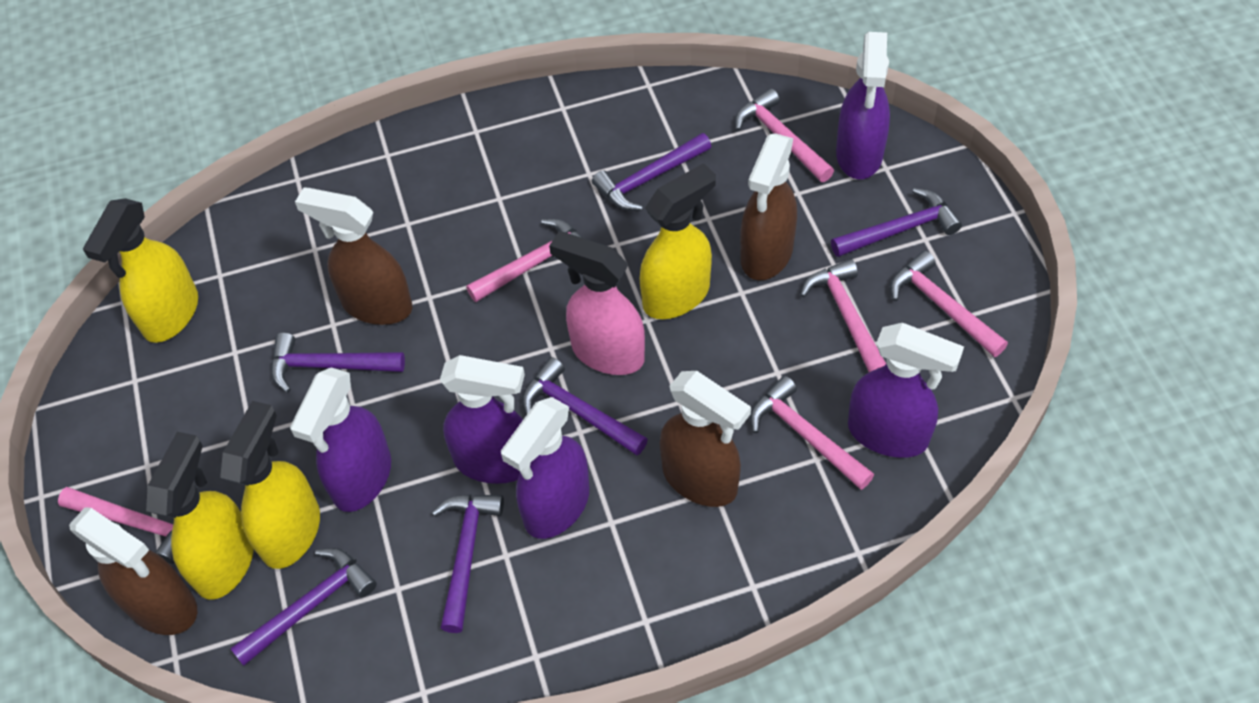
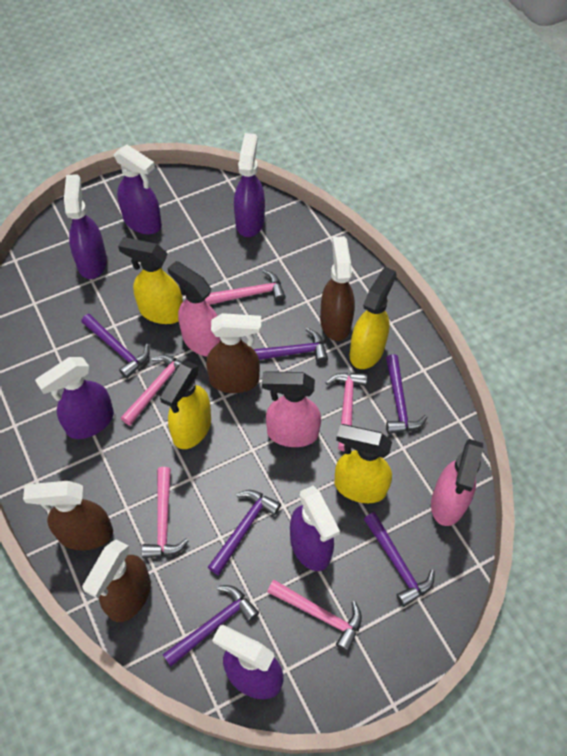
pink hammer: [58,487,175,564] [466,219,583,302] [735,88,834,182] [750,376,874,490] [800,259,886,372] [890,251,1008,357] = 6 -> [121,355,183,426] [142,467,189,559] [205,270,286,305] [267,580,362,652] [325,373,367,451] = 5
pink spray bottle: [549,231,645,375] = 1 -> [167,261,220,357] [262,371,321,447] [431,439,483,526] = 3
purple spray bottle: [290,367,391,512] [440,355,525,484] [501,397,589,539] [836,32,890,179] [848,323,964,458] = 5 -> [35,357,114,439] [64,174,107,279] [114,145,162,234] [212,625,284,699] [234,133,265,237] [290,486,340,571] = 6

